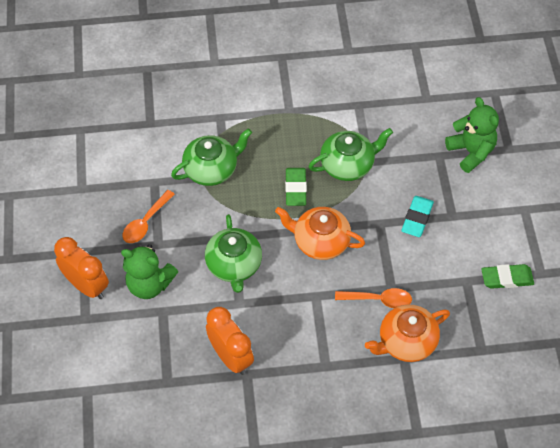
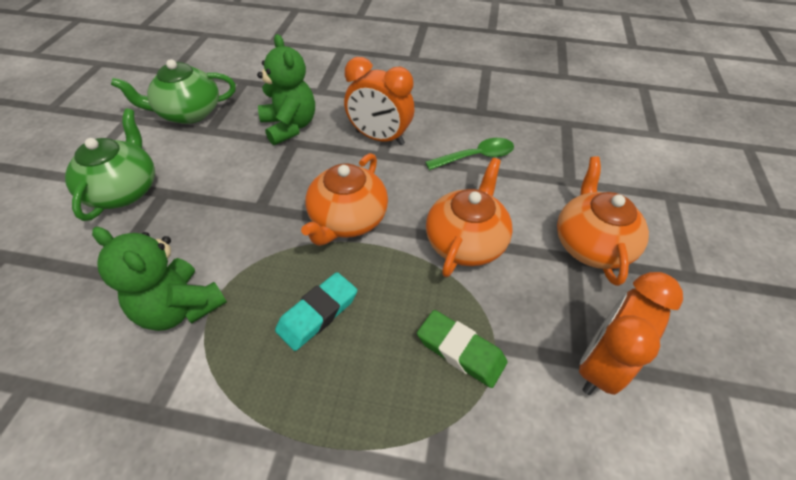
green eraser: [285,168,307,206] [481,264,534,289] = 2 -> [417,310,507,388] = 1
green spoon: none = 0 -> [425,138,514,170] = 1
green teapot: [171,129,252,186] [205,214,262,293] [308,128,393,181] = 3 -> [65,109,155,221] [111,59,236,124] = 2
orange spoon: [122,190,175,243] [335,288,412,308] = 2 -> none = 0
orange teapot: [275,207,365,260] [365,304,450,362] = 2 -> [301,153,388,246] [426,158,513,277] [557,156,649,286] = 3

